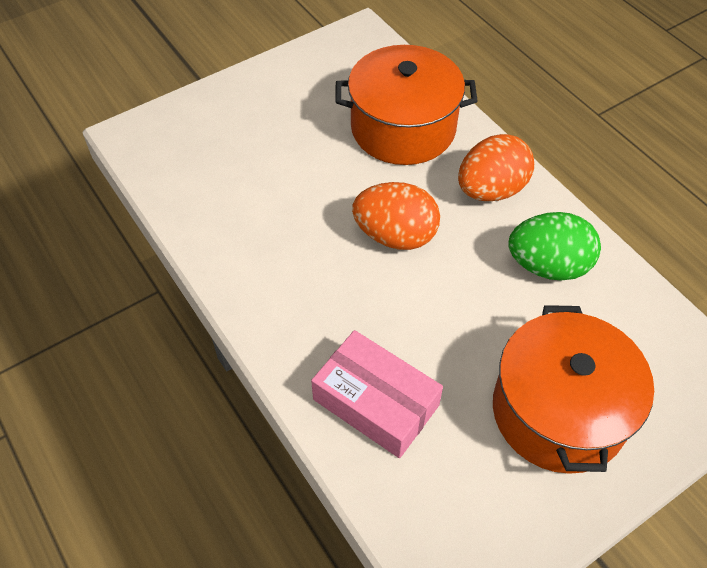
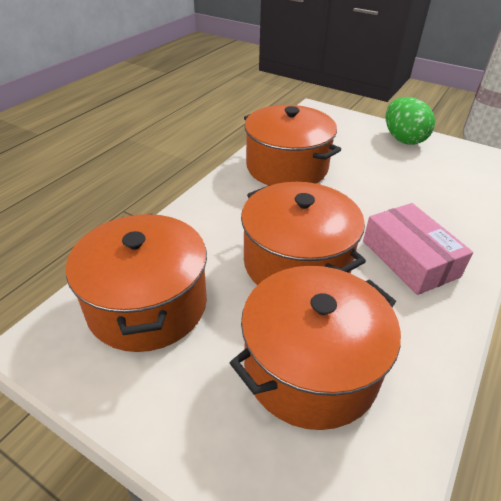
orange egg: [352,182,440,250] [458,134,534,201] = 2 -> none = 0
orange pot: [335,45,478,165] [493,305,654,474] = 2 -> [66,214,207,352] [230,266,401,430] [241,182,366,285] [244,105,341,185] = 4

